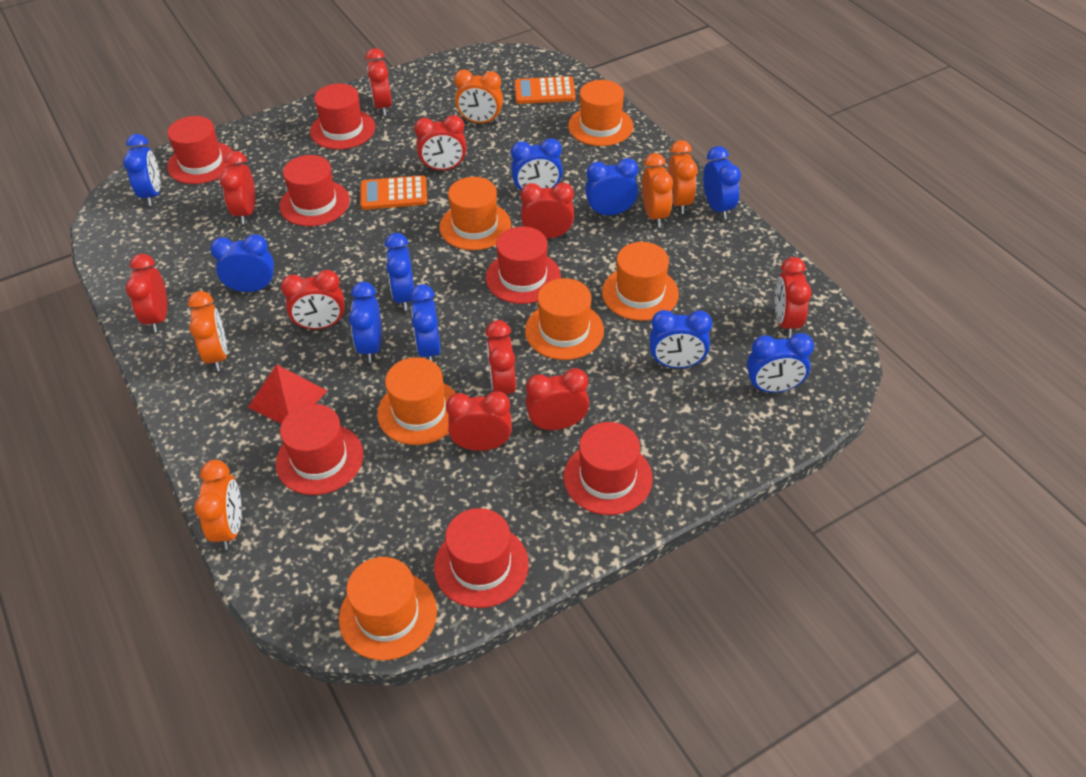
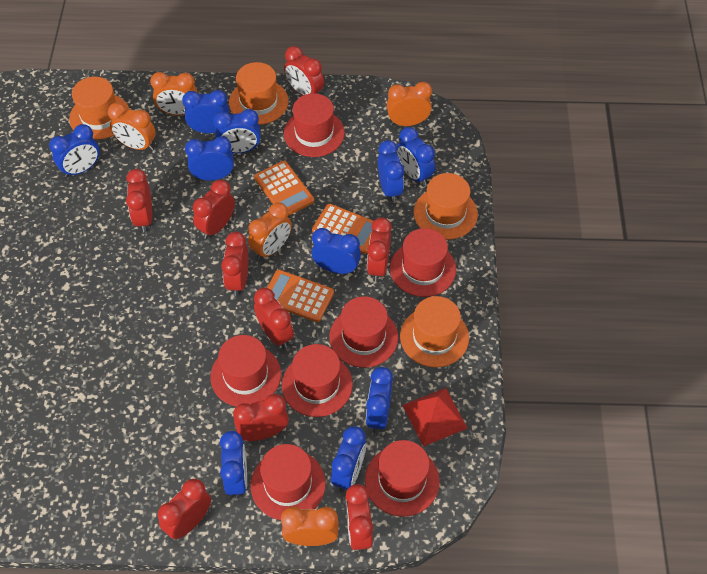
orange calculator: [360,175,427,210] [514,76,576,104] = 2 -> [254,161,314,216] [267,270,334,322] [312,204,374,254] = 3
orange hat: [339,557,437,660] [377,357,456,445] [439,177,511,250] [525,278,604,360] [568,80,633,146] [602,242,679,321] = 6 -> [69,77,129,140] [229,62,289,125] [400,296,469,367] [414,173,478,240] = 4
red clock: [125,254,167,333] [220,151,255,224] [281,270,345,330] [365,48,392,116] [414,115,466,171] [446,391,512,451] [485,320,516,397] [521,182,574,238] [526,368,589,430] [775,257,812,338] = 10 -> [126,169,152,232] [158,479,211,539] [193,180,235,239] [221,232,248,296] [233,394,289,441] [254,288,294,349] [284,46,324,95] [345,484,373,552] [367,217,392,282] = 9

